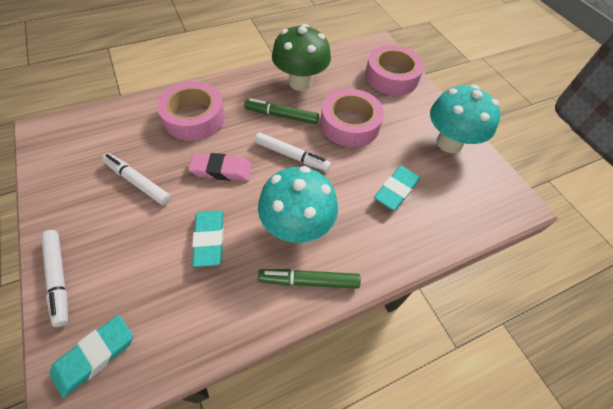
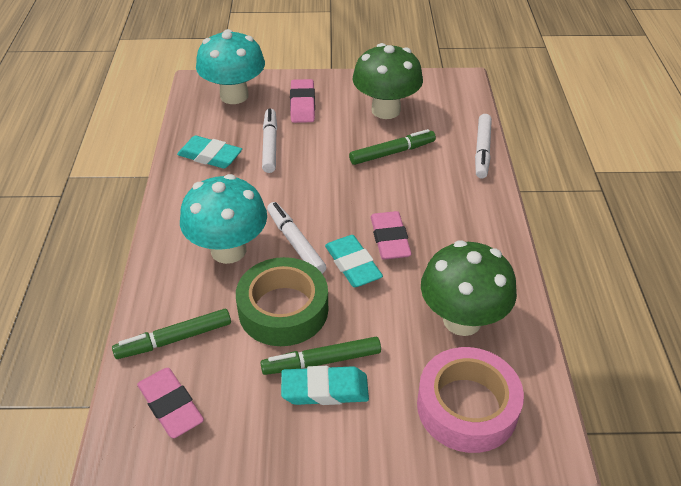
green marker: [244,98,319,124] [258,269,361,289] = 2 -> [112,309,231,359] [260,337,381,375] [349,129,436,165] = 3
green mushroom: [272,24,331,91] = 1 -> [353,43,423,119] [421,240,517,336] = 2
green tape: none = 0 -> [236,257,328,346] = 1
pink eraser: [188,153,252,181] = 1 -> [137,368,204,438] [290,79,315,123] [371,211,412,260] = 3
pink tape: [157,82,225,141] [320,89,384,147] [365,45,424,95] = 3 -> [417,347,524,453] = 1

